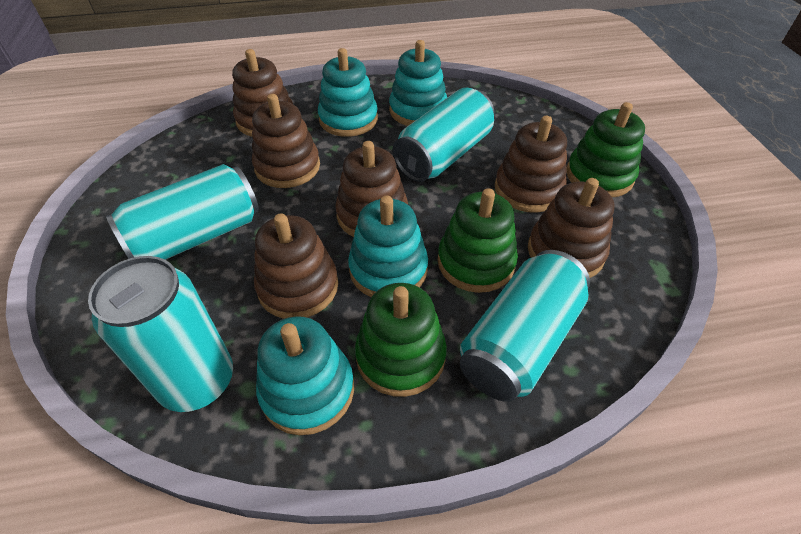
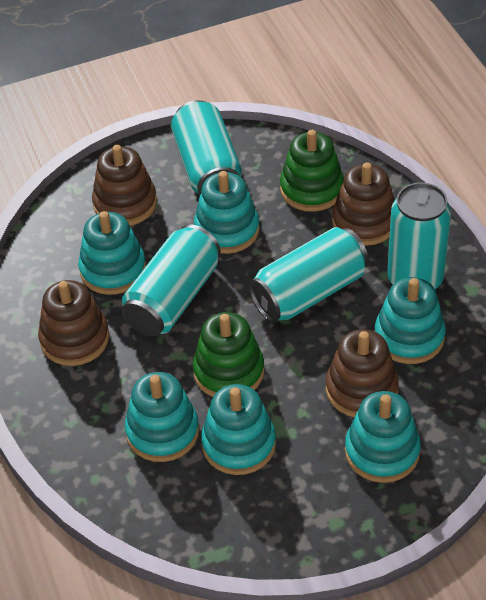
brown stacking toy: [232,49,293,137] [252,94,320,188] [254,213,338,319] [335,141,408,237] [495,116,567,213] [528,178,615,278] = 6 -> [38,280,109,366] [92,145,157,226] [326,329,399,417] [332,162,395,246] = 4
green stacking toy: [355,283,447,397] [438,188,518,293] [567,102,645,198] = 3 -> [193,312,264,397] [280,130,344,212] = 2
turquoise stacking toy: [256,316,354,435] [318,48,378,137] [348,196,428,297] [389,40,447,126] = 4 -> [78,211,146,295] [125,372,199,462] [194,171,260,254] [201,384,276,475] [345,391,421,483] [374,277,446,364] = 6

